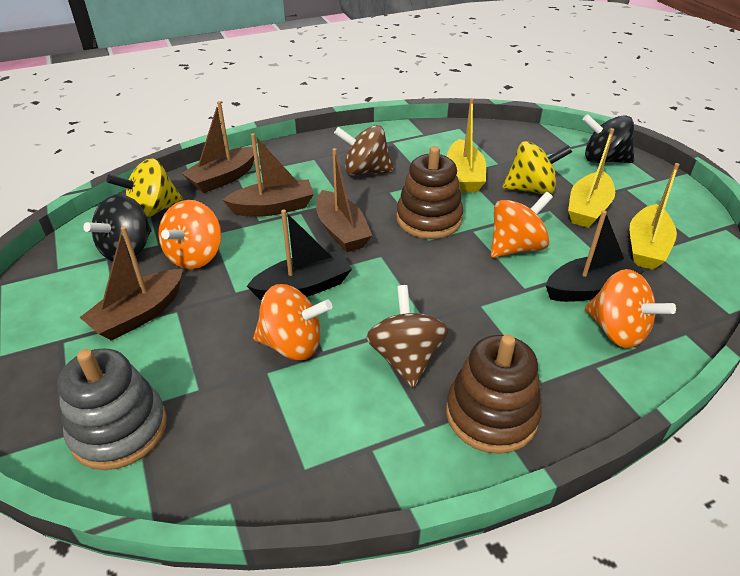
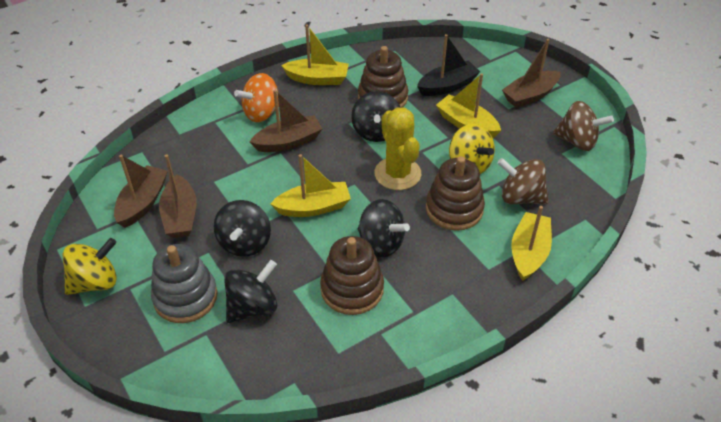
black boat: [247,210,352,300] [546,210,644,302] = 2 -> [417,34,480,96] = 1
black spinning top: [83,194,151,262] [583,114,634,163] = 2 -> [214,200,271,257] [224,260,277,323] [351,91,400,142] [357,199,410,257] = 4
brown stacking toy: [396,146,463,239] [446,334,542,454] = 2 -> [320,236,384,315] [358,46,408,108] [426,156,485,231] = 3
orange spinning top: [158,200,221,269] [253,284,332,360] [491,192,553,258] [585,269,676,348] = 4 -> [234,73,279,122] = 1
yellow boat: [447,98,486,193] [568,128,615,228] [630,163,680,270] = 3 -> [270,154,351,217] [281,24,349,85] [436,73,501,138] [511,206,552,281] = 4
yellow cactus: none = 0 -> [375,107,421,190] = 1

